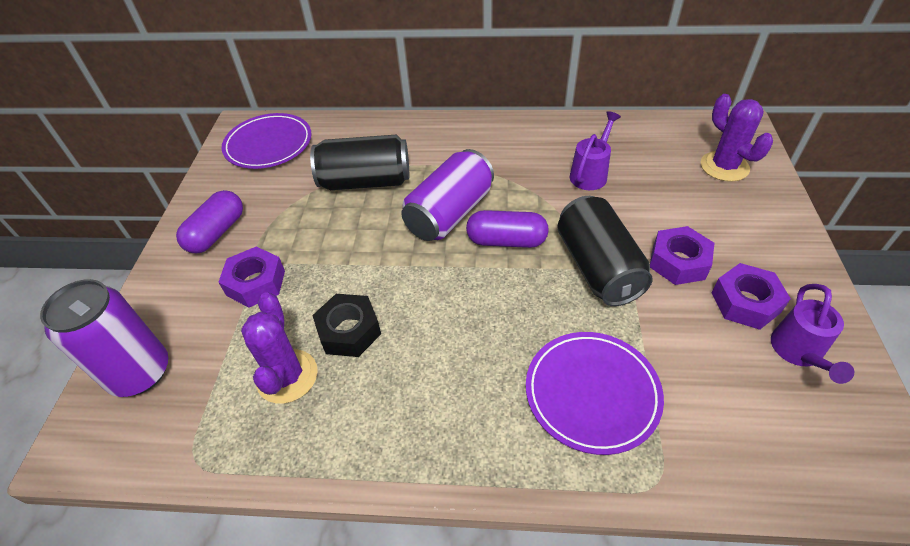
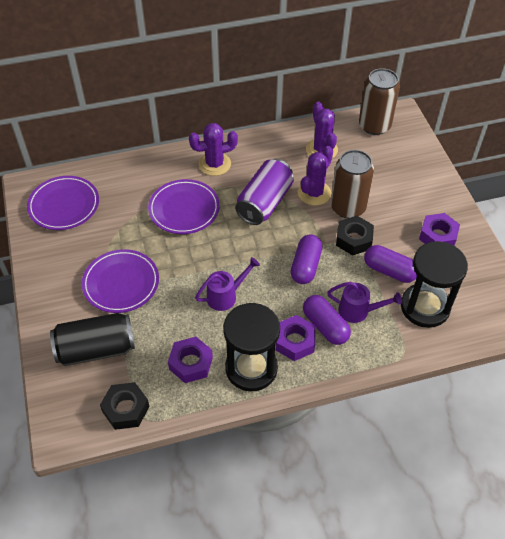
black can: [310,135,409,190] [557,196,653,306] = 2 -> [50,313,135,366] = 1
black hourglass: none = 0 -> [223,303,280,391] [401,241,468,328] = 2
black nut: [312,294,381,357] = 1 -> [100,382,150,430] [336,216,374,255] = 2
brown can: none = 0 -> [331,150,374,218] [359,68,400,135] = 2
purple cactus: [241,292,318,404] [701,94,773,182] = 2 -> [189,123,238,176] [298,146,333,206] [306,102,338,158] = 3
purple can: [40,279,168,397] [401,149,494,241] = 2 -> [235,159,294,225] = 1
purple capsule: [176,190,243,253] [466,210,549,248] = 2 -> [291,234,322,284] [303,295,351,345] [364,245,417,283] = 3
purple plate: [222,113,312,169] [526,332,664,455] = 2 -> [27,176,99,230] [82,249,159,313] [148,179,220,234] = 3

